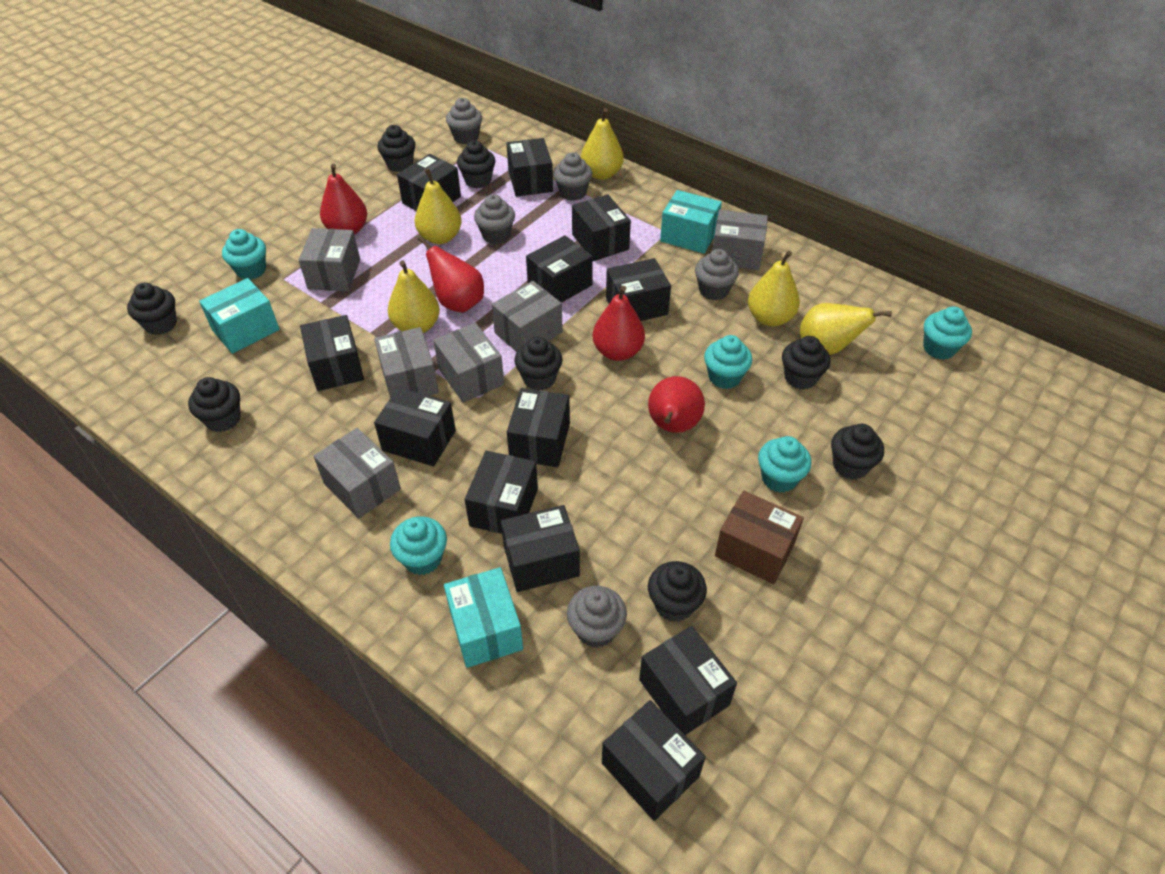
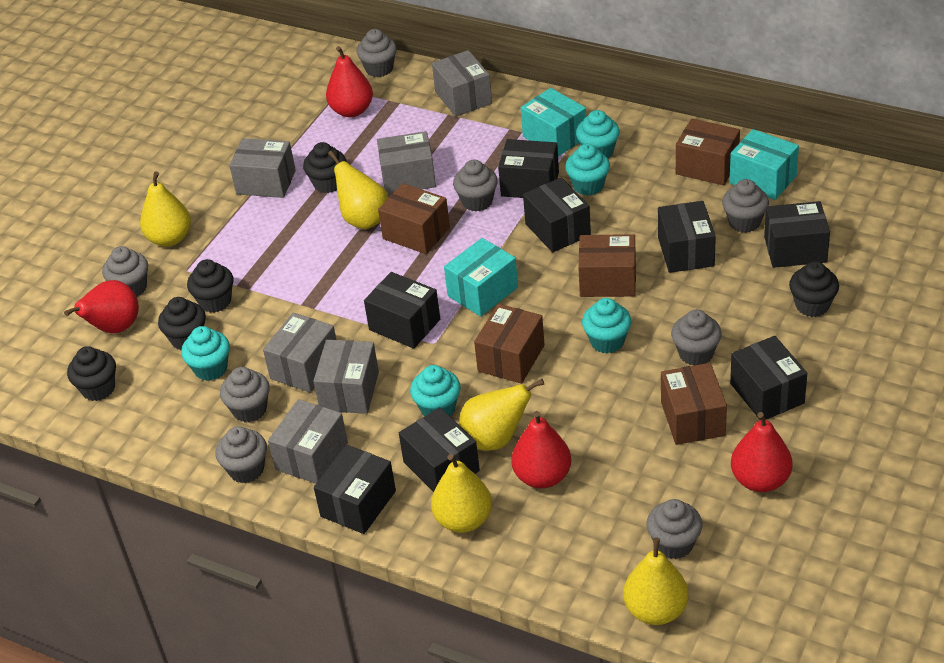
black box: [300,315,364,391] [374,387,456,467] [397,154,461,211] [465,451,538,534] [501,505,580,592] [506,138,553,197] [507,388,570,467] [526,235,593,303] [572,194,631,261] [602,700,706,821] [606,258,671,321] [639,626,737,735] = 12 -> [314,445,396,534] [364,272,440,349] [399,407,480,492] [498,139,559,198] [523,177,591,253] [658,201,716,273] [730,336,807,420] [764,201,830,268] = 8
black cupcake: [127,283,177,335] [188,377,241,432] [377,125,416,172] [457,140,495,188] [514,337,562,390] [648,561,707,622] [782,336,830,390] [831,424,884,480] = 8 -> [67,346,116,401] [158,297,206,350] [187,259,234,313] [303,142,346,193] [789,261,839,317] = 5
brown box: [715,491,804,584] = 1 -> [378,183,450,254] [474,304,545,384] [578,234,636,297] [661,363,727,445] [676,119,740,185] = 5
grey cupcake: [446,98,482,144] [474,194,515,244] [553,152,592,201] [567,586,627,648] [695,249,739,301] = 5 -> [102,246,148,297] [216,426,267,483] [220,367,270,422] [357,29,397,77] [453,159,498,212] [647,499,702,559] [671,310,722,366] [722,179,769,233] = 8

